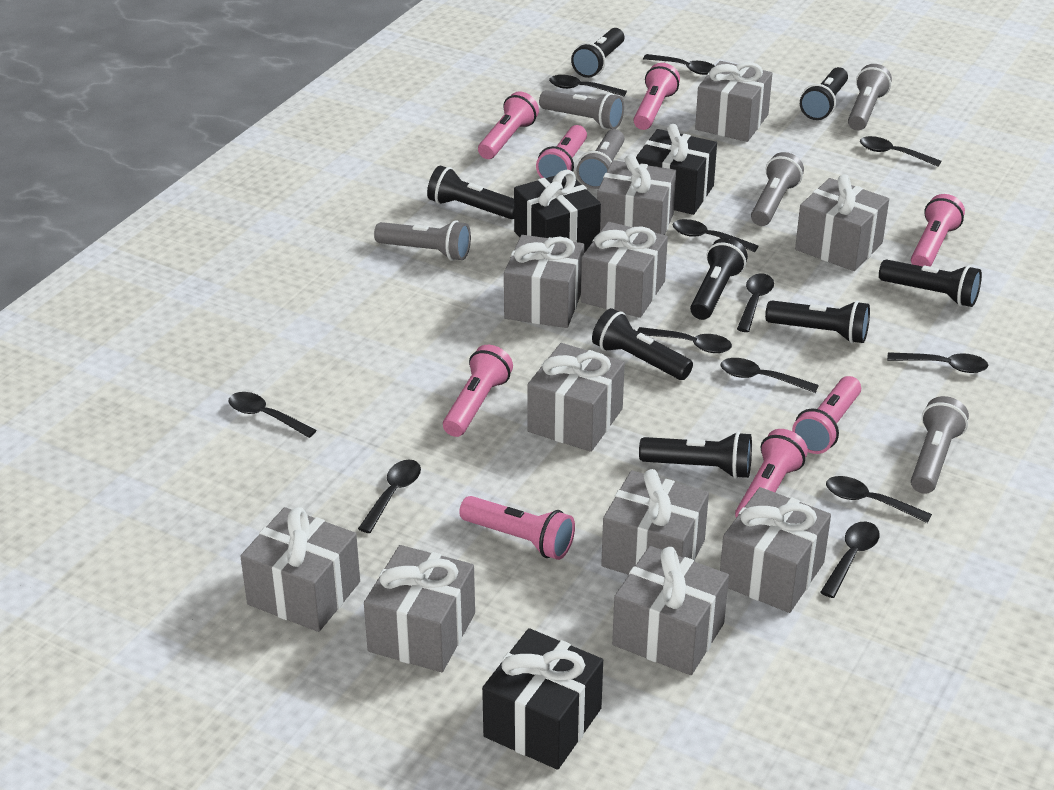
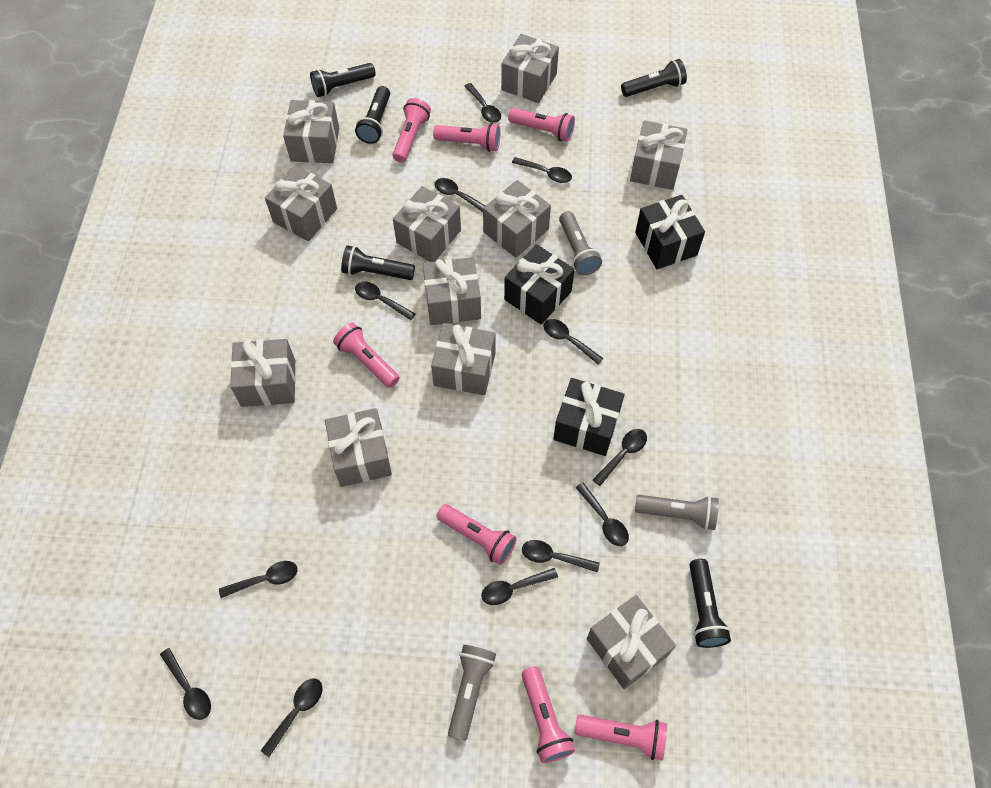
black flashlight: [427,166,514,219] [571,28,625,78] [592,308,693,380] [639,431,752,479] [690,238,748,320] [765,301,870,343] [800,67,848,120] [879,260,982,307] = 8 -> [310,63,376,97] [341,245,415,280] [355,86,390,144] [621,59,687,97] [689,559,731,648] = 5
grey flashlight: [374,220,471,261] [539,90,624,129] [576,129,624,189] [751,152,804,226] [848,64,892,130] [911,396,969,494] = 6 -> [448,645,496,741] [559,211,602,275] [635,495,719,530] = 3
pink flashlight: [443,345,513,437] [459,496,575,560] [478,91,539,159] [536,125,587,178] [634,63,680,130] [735,429,808,518] [792,376,861,454] [911,194,965,267] = 8 -> [333,323,400,388] [392,98,431,163] [433,123,500,152] [436,504,517,565] [508,108,575,142] [522,666,575,763] [575,715,667,761] = 7

